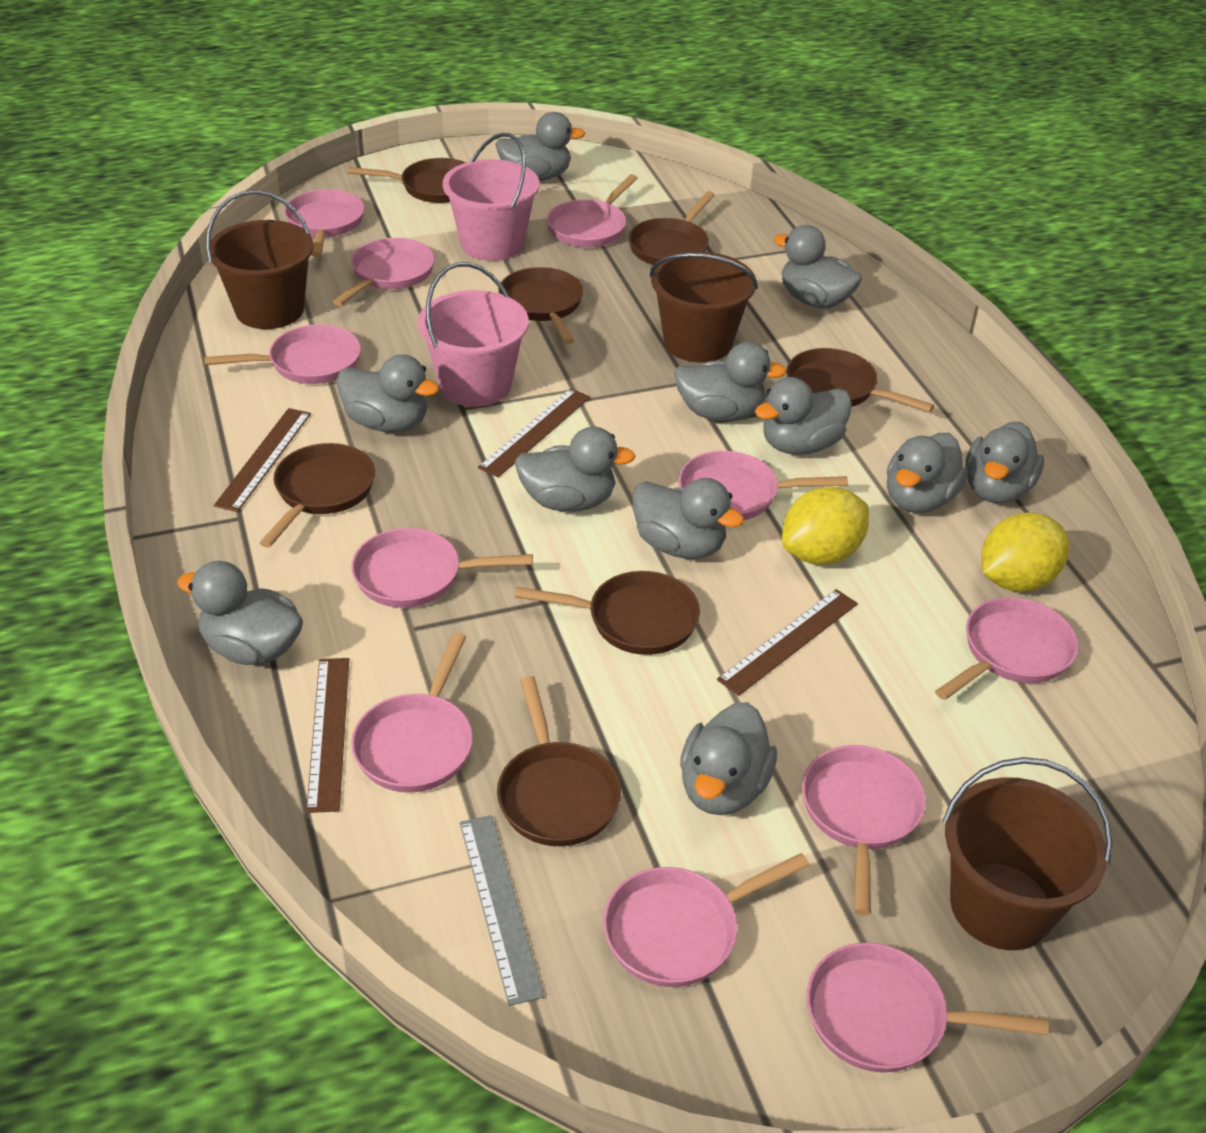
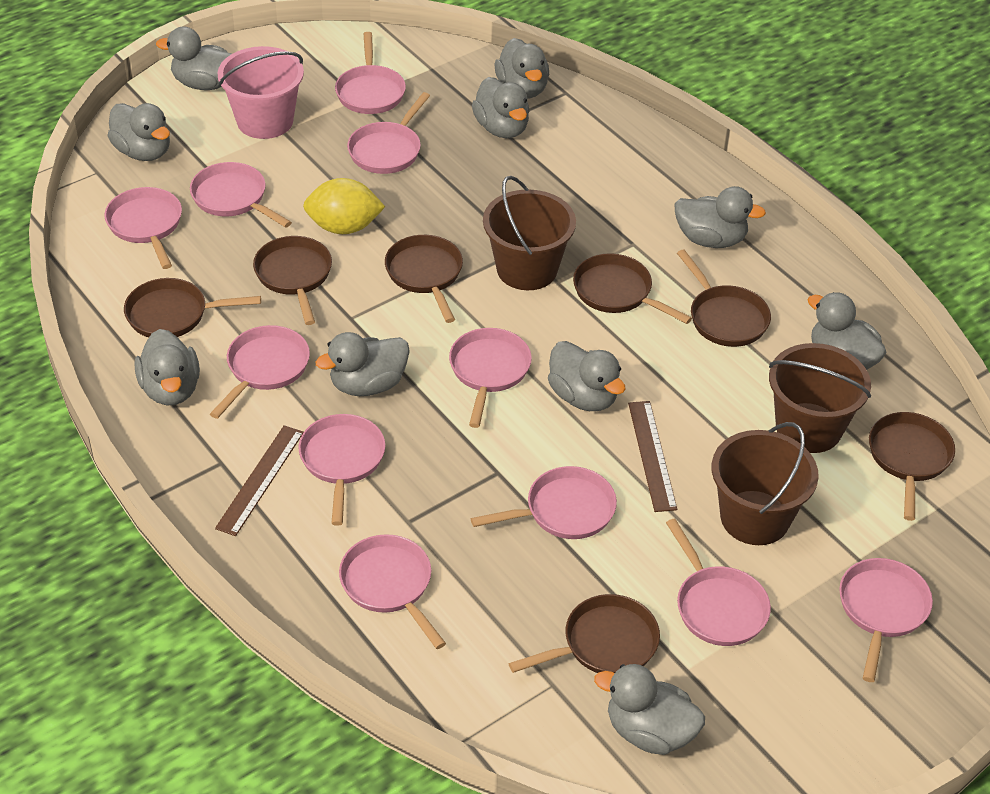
brown ruler: [214,408,311,512] [306,658,349,813] [478,388,590,477] [717,589,858,696] = 4 -> [215,425,304,536] [628,401,677,512] = 2
grey duck: [177,561,303,665] [336,354,439,432] [495,112,585,181] [515,426,636,512] [632,478,744,559] [674,342,787,421] [680,702,777,815] [755,377,852,455] [774,225,862,309] [887,433,968,513] [965,422,1044,504] = 11 -> [107,103,170,161] [135,329,200,405] [156,27,232,90] [315,332,410,396] [472,77,530,138] [495,38,549,99] [548,341,626,411] [594,664,705,755] [675,186,766,248] [808,292,887,370] = 10
grey ruler: [460,815,544,1006] = 1 -> none = 0
pink bucket: [418,262,529,407] [442,133,539,261] = 2 -> [217,46,304,139] = 1
yellow lemon: [782,487,869,565] [981,513,1069,592] = 2 -> [303,178,385,234] = 1

